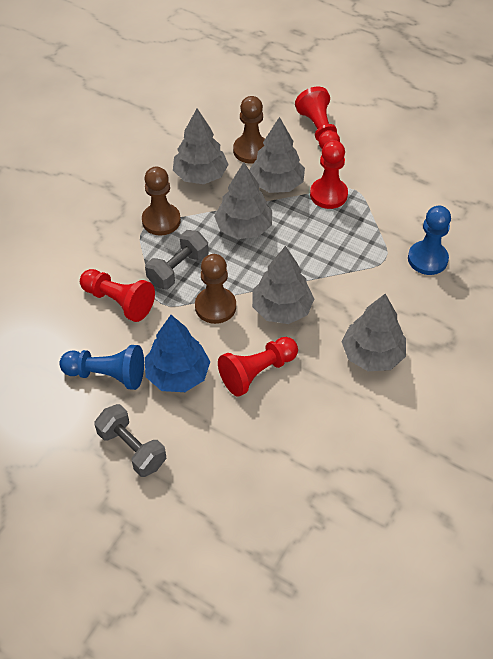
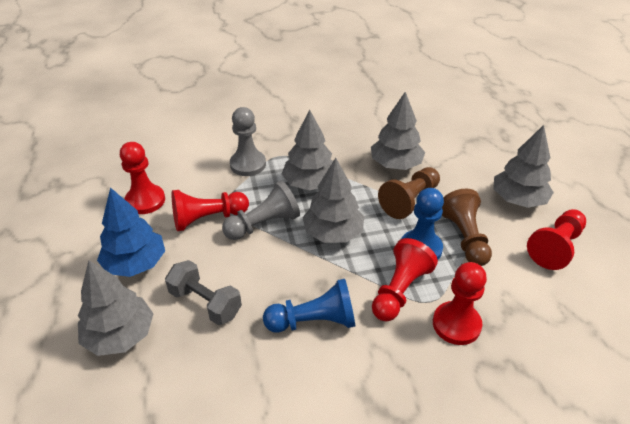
brown pawn: [142,167,181,235] [195,254,236,324] [233,96,265,164] = 3 -> [378,167,440,219] [442,189,492,266] = 2
grey dumbbell: [94,404,166,477] [145,230,209,289] = 2 -> [165,260,242,325] = 1
grey pawn: none = 0 -> [222,181,300,240] [230,107,266,176] = 2
red pawn: [80,269,155,322] [218,337,298,397] [295,87,340,149] [310,140,348,209] = 4 -> [120,142,165,214] [172,190,249,231] [372,238,438,321] [433,262,487,345] [527,209,586,270] = 5

